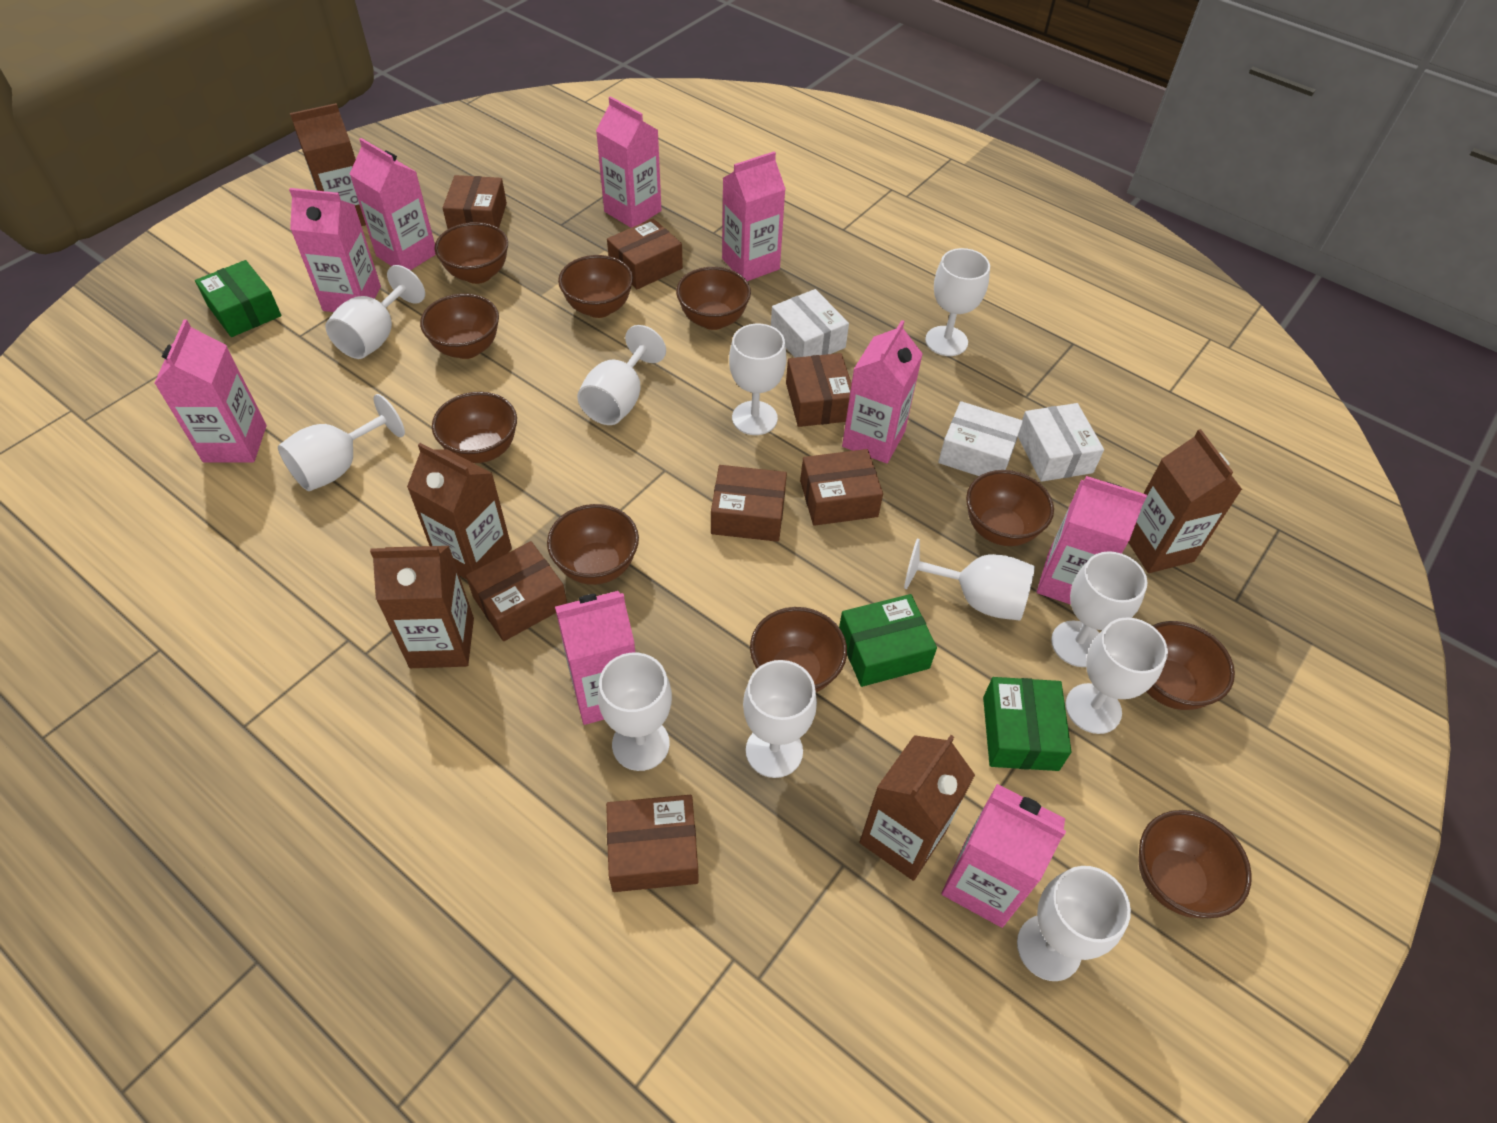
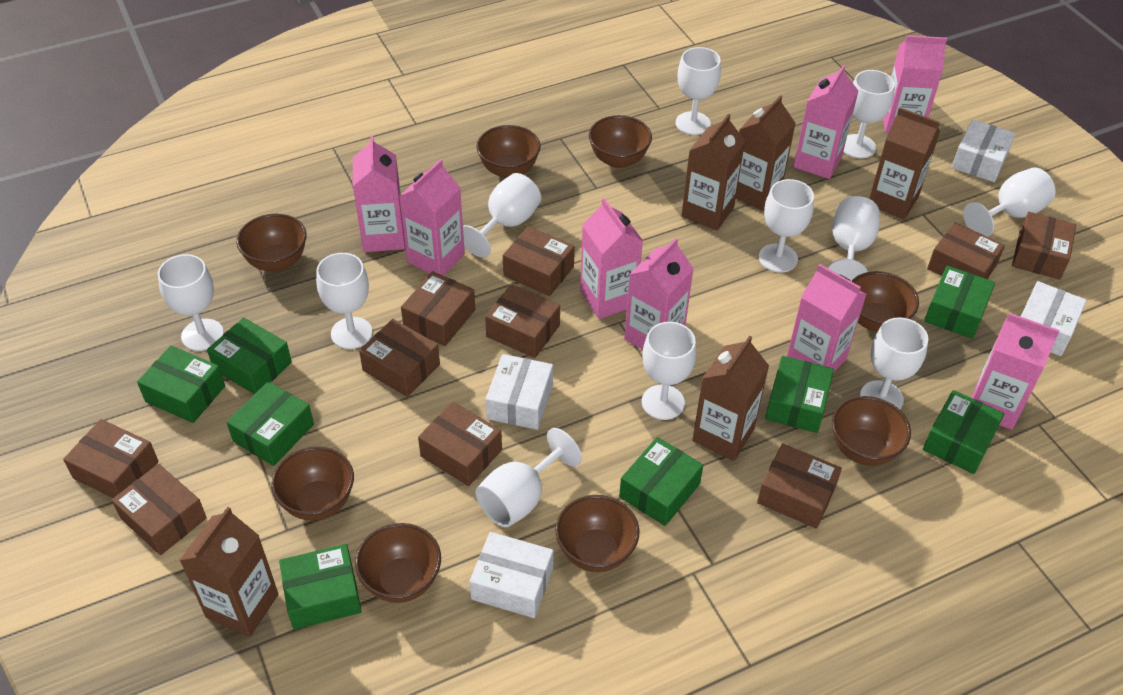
brown bowl: [420,293,499,359] [432,392,517,463] [434,222,508,284] [547,504,639,585] [558,255,633,318] [676,267,751,330] [750,607,847,692] [966,470,1054,546] [1138,810,1252,918] [1146,621,1235,710] = 10 -> [236,214,306,272] [271,446,354,521] [355,523,441,603] [476,125,541,178] [555,495,639,572] [589,115,652,168] [832,396,911,466] [851,271,919,332] = 8
brown box: [443,175,507,229] [466,541,567,641] [606,795,699,892] [607,218,683,289] [711,465,787,542] [786,353,852,427] [800,449,883,526] = 7 -> [63,419,159,498] [112,464,207,555] [359,319,440,397] [401,271,475,346] [418,402,502,486] [485,284,560,358] [503,226,575,296] [757,444,842,529] [927,222,1005,279] [1012,212,1076,280] = 10
green box: [195,260,281,337] [839,594,937,687] [983,677,1071,771] = 3 -> [137,345,225,423] [207,317,292,395] [226,382,314,466] [279,544,362,630] [619,437,703,526] [765,356,834,433] [923,390,1005,474] [924,266,995,339] = 8
pink carton: [154,319,267,463] [289,188,381,312] [350,138,436,270] [555,591,635,725] [596,96,661,228] [722,151,786,281] [842,320,923,464] [941,784,1066,928] [1037,476,1147,605] = 9 -> [353,136,405,252] [399,159,465,276] [580,198,643,319] [624,238,694,350] [787,264,867,373] [793,65,858,179] [883,35,947,134] [972,313,1060,430] = 8
white box: [771,289,849,358] [938,401,1023,476] [1018,403,1104,482] = 3 -> [469,532,553,618] [486,354,553,430] [952,119,1015,182] [1021,281,1087,356] = 4

